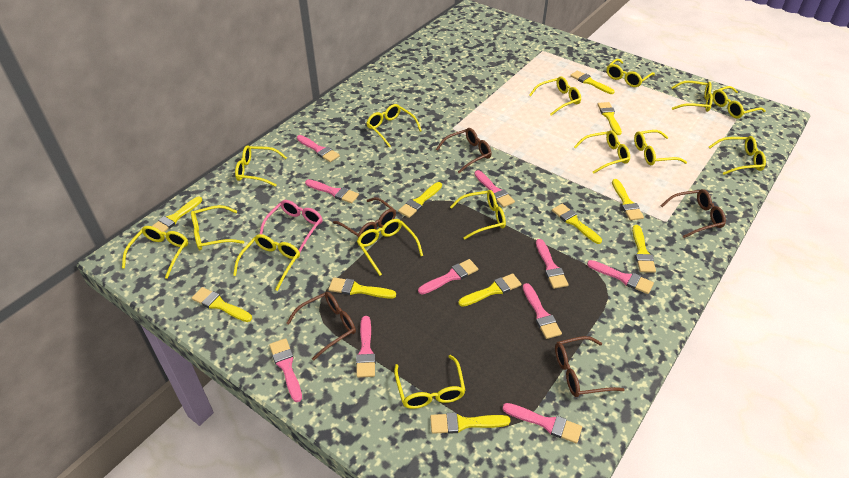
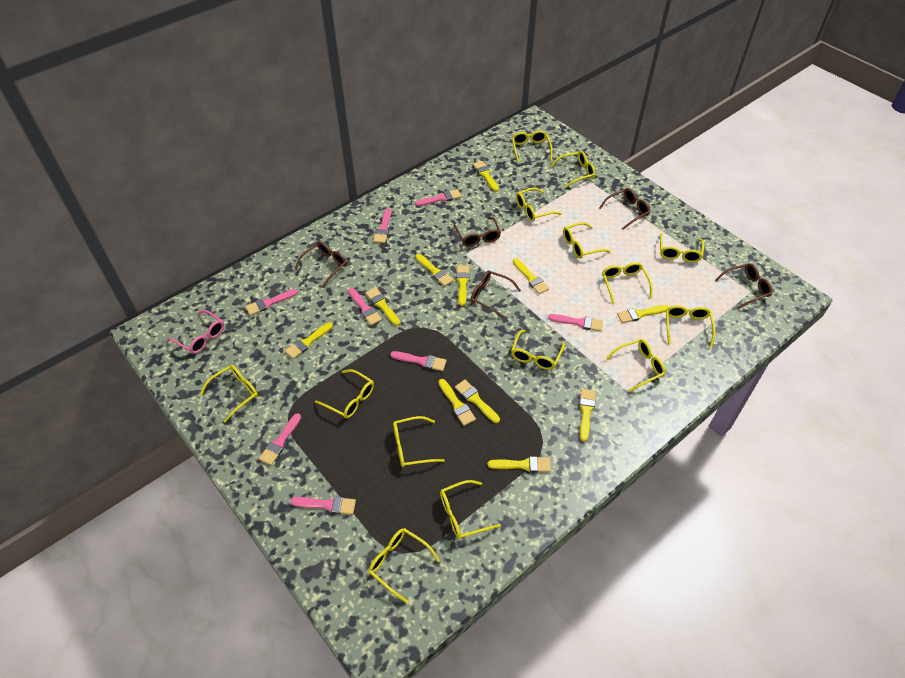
pink brush: [269,338,302,402] [297,135,340,162] [305,179,359,203] [356,316,375,378] [418,259,478,295] [474,170,515,208] [502,403,582,444] [523,283,562,339] [536,239,568,289] [587,260,654,294] = 10 -> [245,289,298,316] [259,413,301,465] [290,496,356,515] [348,288,382,325] [373,208,391,243] [390,351,447,371] [415,189,462,206] [548,314,603,331] = 8
yellow glasses: [122,226,188,279] [191,205,244,250] [233,234,300,291] [235,145,287,187] [357,219,423,276] [367,104,422,148] [394,355,465,409] [450,190,506,240] [529,76,581,116] [574,130,630,174] [607,59,655,87] [634,130,687,165] [671,81,713,112] [709,136,766,175] [713,86,766,118] = 15 -> [200,365,258,422] [315,369,374,419] [369,528,440,603] [393,416,445,467] [440,480,501,539] [511,330,565,370] [512,130,553,163] [516,188,562,221] [551,151,595,188] [563,222,611,259] [602,262,652,304] [606,339,666,392] [660,233,704,263] [666,305,715,348] = 14

